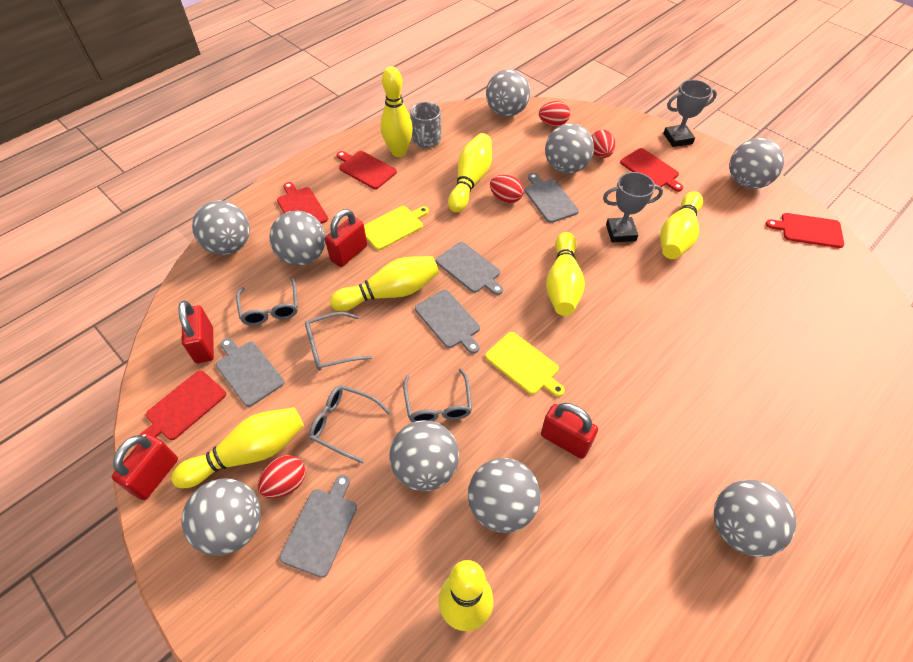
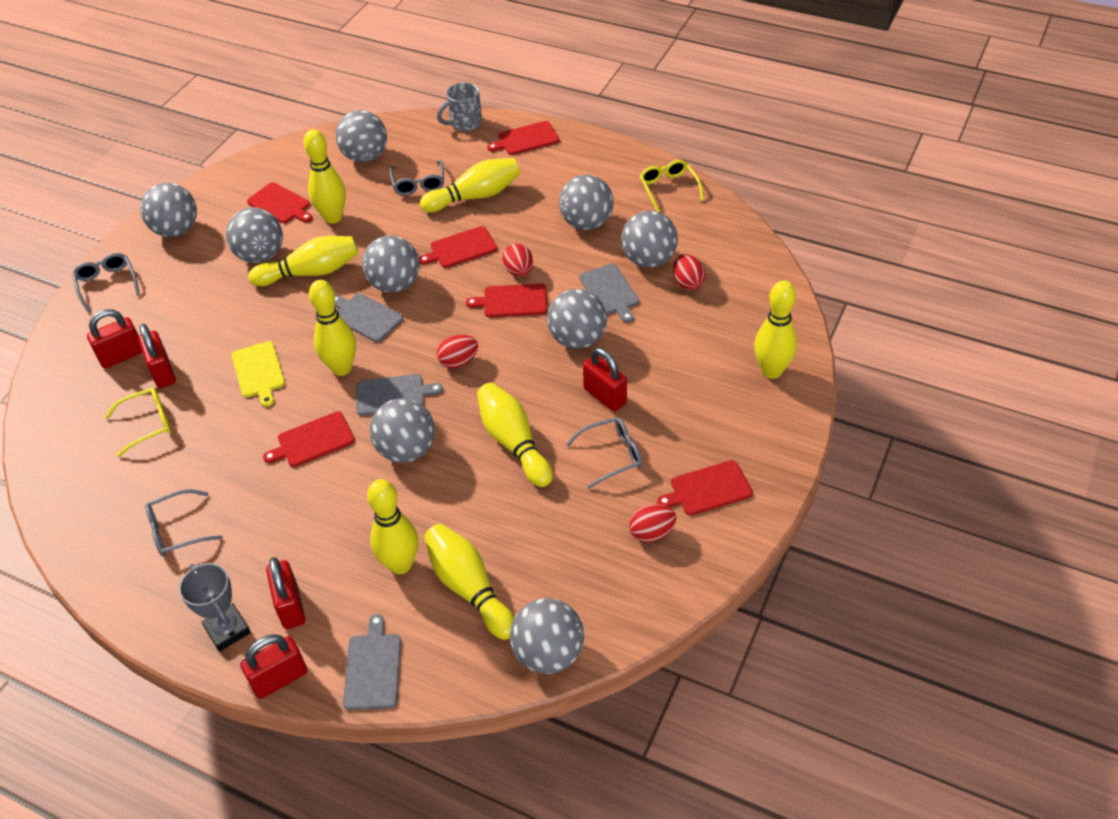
grey cutting board: [216,338,284,407] [280,474,357,578] [415,290,480,354] [436,242,503,295] [524,173,579,223] = 5 -> [335,293,403,342] [343,614,401,710] [356,374,443,416] [579,264,639,323] = 4
grey trophy: [603,172,663,243] [663,80,717,147] = 2 -> [179,563,251,652] = 1
red cutting board: [140,370,226,440] [277,182,328,224] [337,151,397,189] [620,148,683,192] [766,213,844,248] = 5 -> [247,182,312,223] [263,412,355,467] [419,226,497,268] [466,284,547,317] [487,121,560,155] [657,460,753,516] = 6
red padlock: [112,435,178,500] [178,301,214,363] [325,209,367,267] [541,403,598,459] = 4 -> [87,309,143,368] [138,324,176,388] [240,634,307,699] [266,557,305,629] [583,348,627,412] = 5
yellow bowling pin: [171,407,304,488] [330,256,439,311] [380,66,413,157] [439,560,493,631] [448,133,492,213] [546,232,585,316] [660,191,703,259] = 7 -> [248,236,358,286] [304,129,346,224] [309,280,356,376] [367,479,418,574] [420,158,520,213] [424,524,515,640] [477,382,553,487] [754,280,797,379] = 8
yellow cutting board: [364,206,429,250] [485,332,565,397] = 2 -> [231,341,285,407] = 1
yellow glasses: none = 0 -> [105,387,171,457] [640,159,704,212] = 2

